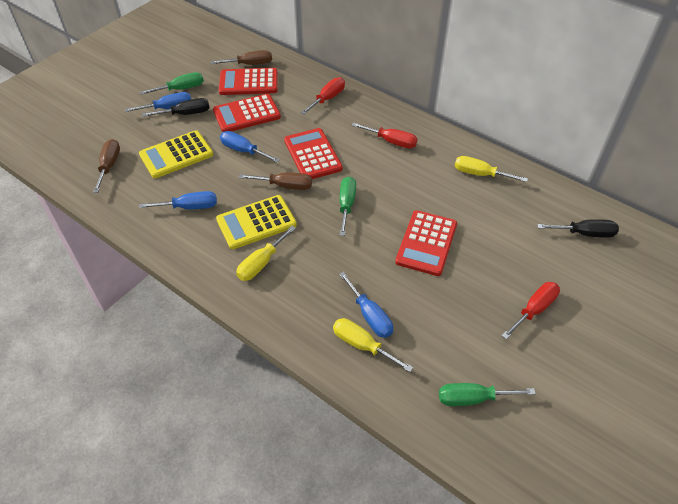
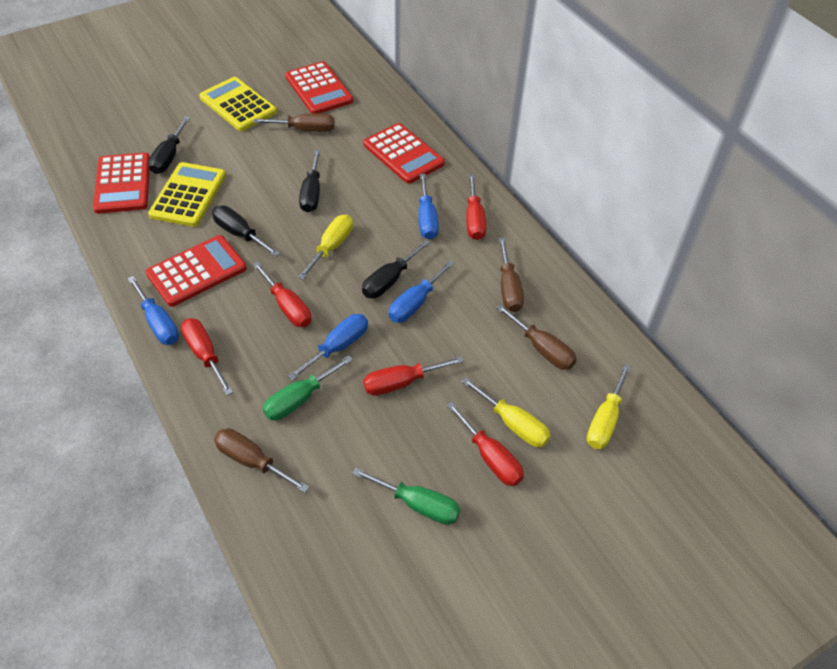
black screwdriver: [142,98,210,117] [537,219,619,238] = 2 -> [148,116,190,174] [212,206,280,257] [299,150,321,212] [362,239,430,298] = 4
brown screwdriver: [93,139,120,193] [211,50,272,65] [239,173,312,190] = 3 -> [214,428,309,493] [253,114,335,132] [496,304,577,370] [499,238,524,312] = 4
green screwdriver: [140,72,204,95] [340,176,356,236] [439,383,536,406] = 3 -> [262,355,353,421] [352,468,460,525] = 2
red screwdriver: [301,77,345,115] [352,122,418,148] [502,282,560,340] = 3 -> [181,318,233,395] [252,262,311,327] [363,356,464,395] [446,402,524,486] [466,174,486,240] = 5

